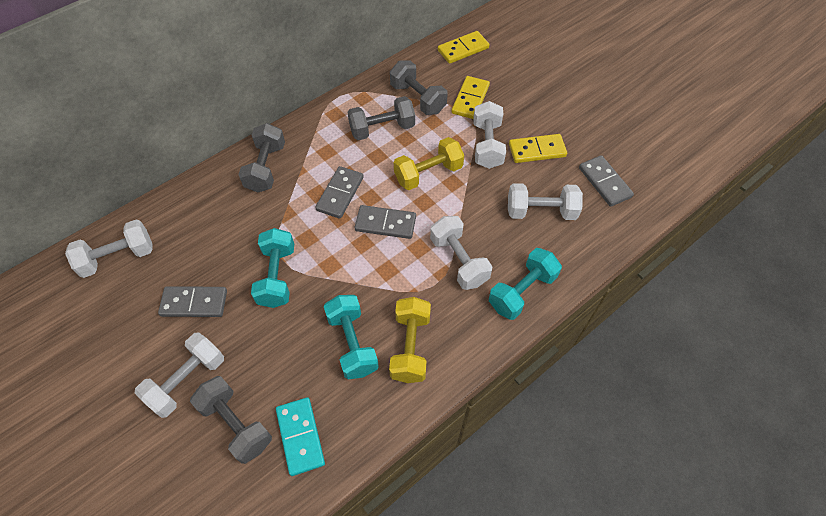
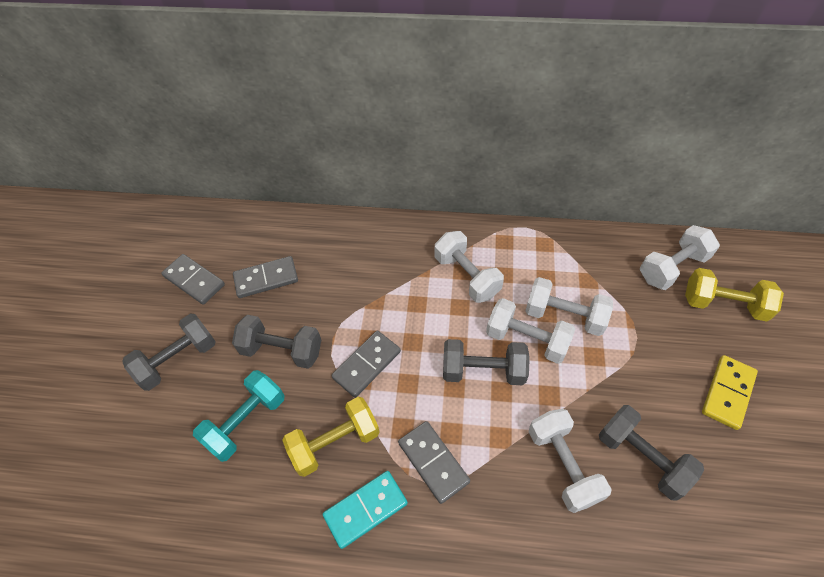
turquoise dumbbell: [251,228,294,308] [324,295,379,379] [489,248,562,320] = 3 -> [193,370,285,462] = 1
yellow domino: [438,31,490,64] [451,76,490,119] [509,134,567,163] = 3 -> [702,355,758,430] = 1

